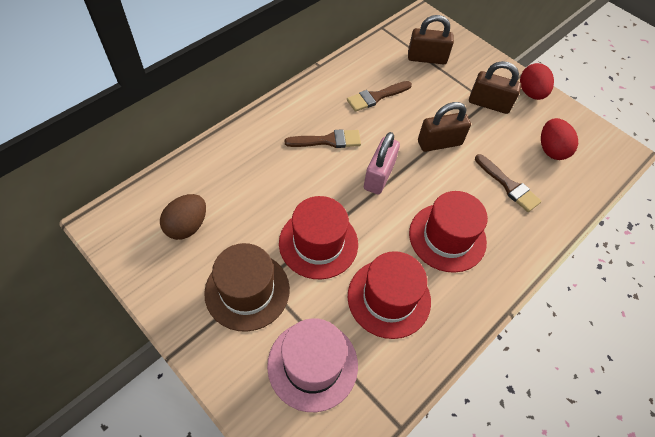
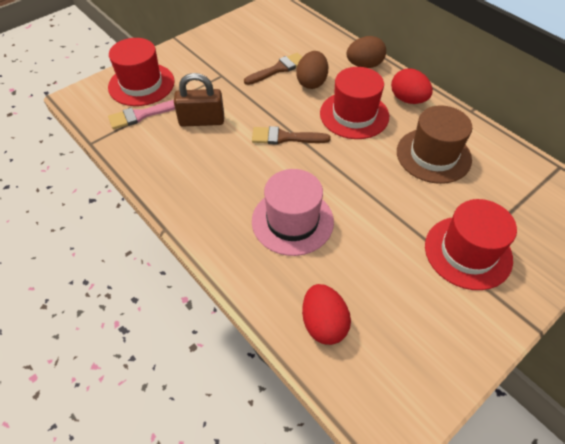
brown brush: [285,129,361,148] [347,81,412,112] [475,154,542,212] = 3 -> [244,53,302,85] [252,126,330,145] = 2
brown egg: [160,194,206,240] = 1 -> [296,51,328,89] [346,36,386,68] = 2
brown padlock: [408,15,454,64] [418,102,471,152] [469,61,521,114] = 3 -> [174,73,224,126] = 1
pink brush: none = 0 -> [108,100,175,129] = 1
pink padlock: [364,132,400,195] = 1 -> none = 0

